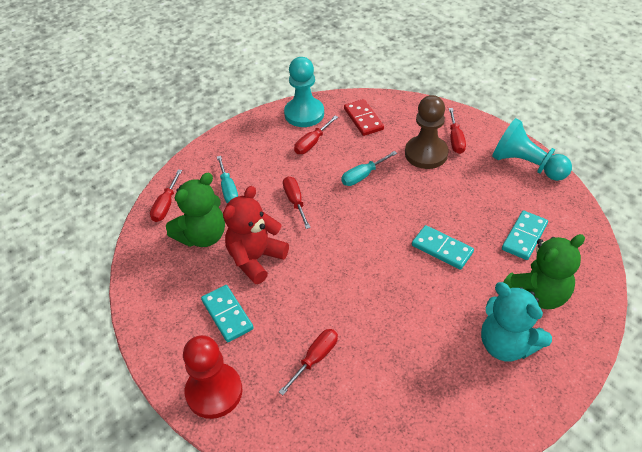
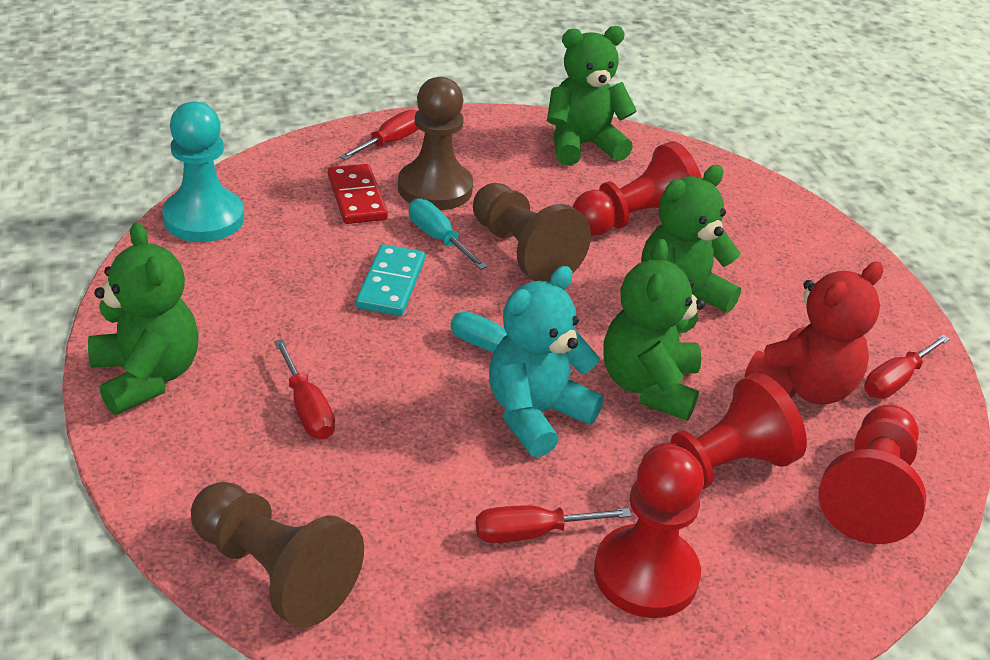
brown pawn: [405,95,449,169] = 1 -> [191,482,364,628] [398,77,473,210] [473,183,591,282] = 3
green teddy bear: [166,173,225,247] [503,234,585,309] = 2 -> [88,222,199,415] [547,26,637,166] [603,239,705,421] [641,165,741,334] = 4
red pawn: [183,335,242,419] = 1 -> [573,141,702,236] [594,445,704,618] [641,373,807,489] [818,405,926,544] = 4
red screwdriver: [150,170,182,222] [279,329,338,395] [283,176,311,229] [294,116,338,154] [449,108,466,154] = 5 -> [274,339,335,440] [339,110,419,160] [475,505,632,543] [864,334,950,399] = 4
turquoise domino: [201,285,254,342] [412,225,474,270] [502,211,548,260] = 3 -> [356,244,425,316] = 1
turquoise pawn: [284,57,324,127] [492,118,572,181] = 2 -> [162,101,244,242] = 1

